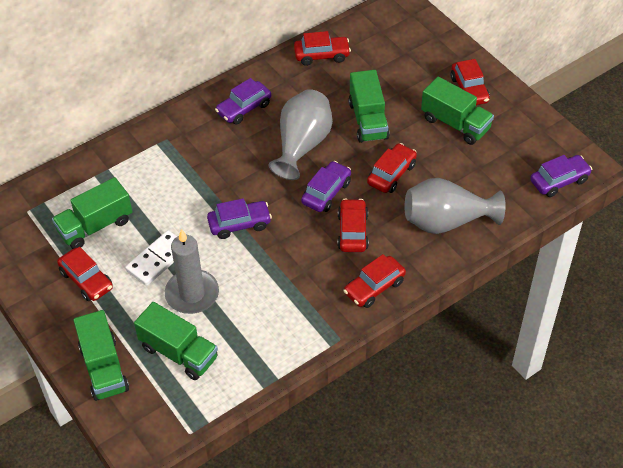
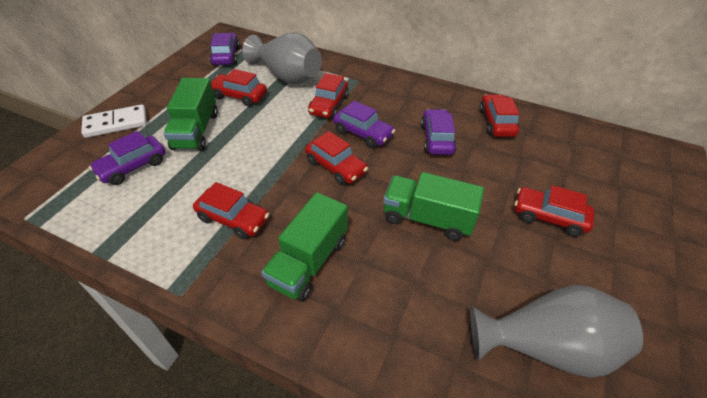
green truck: [52,177,132,249] [73,310,129,401] [134,302,218,380] [349,70,390,143] [421,77,494,145] = 5 -> [163,78,218,151] [261,192,348,302] [383,172,484,241] = 3
grey candle: [165,229,219,314] = 1 -> none = 0

